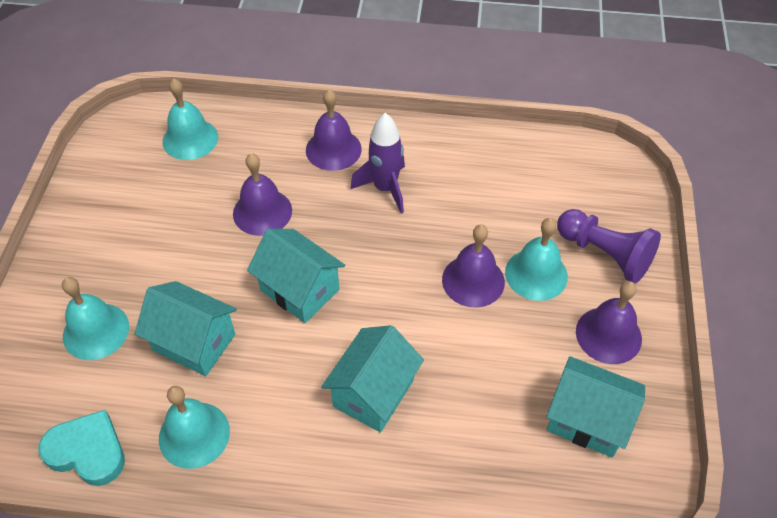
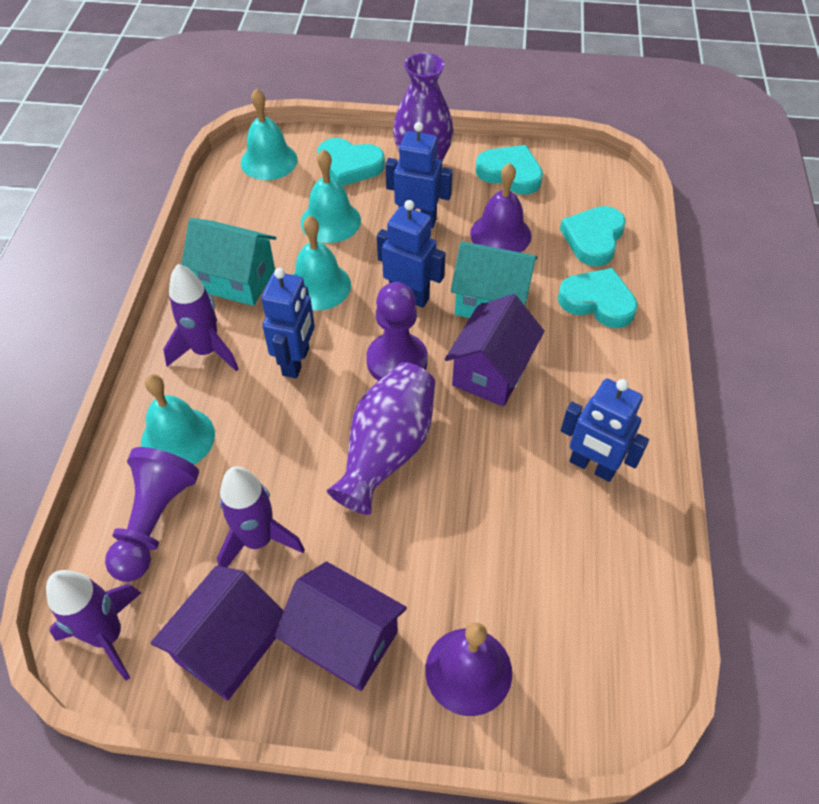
blue robot: none = 0 -> [261,268,315,378] [377,200,446,308] [386,122,453,228] [561,379,649,482] = 4
purple bell: [233,153,292,236] [306,89,362,171] [442,225,505,308] [576,281,642,364] = 4 -> [425,622,512,716] [470,163,531,253] = 2
purple house: none = 0 -> [151,566,284,701] [275,561,407,691] [445,294,545,407] = 3
purple pawn: [557,209,661,284] = 1 -> [105,447,199,582] [366,282,428,381] = 2
purple rocket: [350,113,405,214] = 1 -> [46,570,141,680] [163,264,239,372] [217,466,305,567] = 3
purple vase: none = 0 -> [327,362,435,515] [393,53,454,161] = 2
turquoise heart: [39,410,125,486] = 1 -> [317,138,385,186] [476,145,543,195] [558,268,638,328] [560,206,626,266] = 4
turquoise house: [135,281,237,376] [247,229,345,323] [321,325,424,433] [546,356,645,458] = 4 -> [181,218,276,306] [451,241,538,318] = 2

